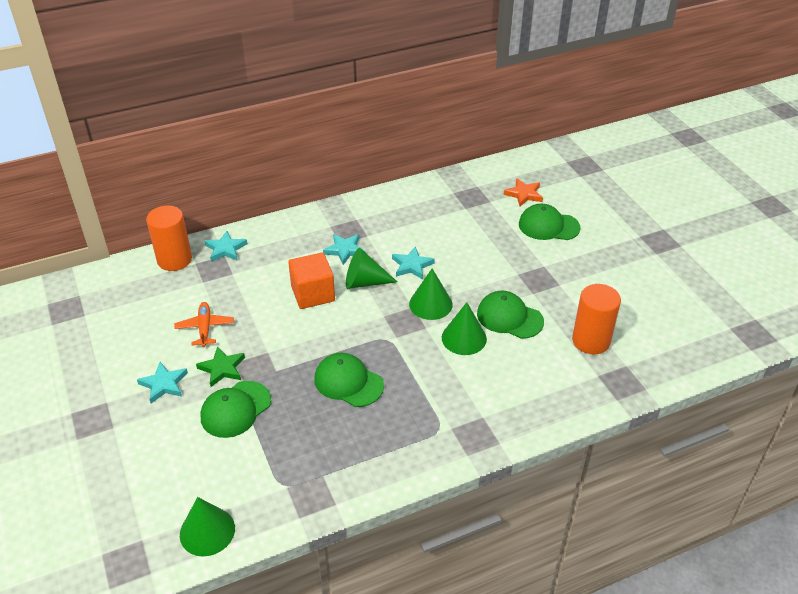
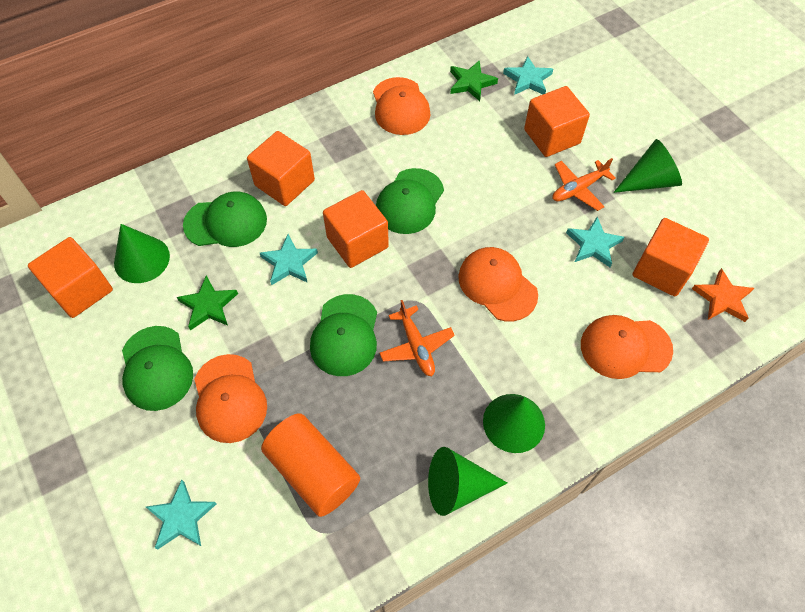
green star: [196,346,245,387] = 1 -> [177,275,238,331] [450,60,498,101] = 2
orange cap: none = 0 -> [194,354,267,443] [373,77,431,135] [458,247,538,321] [581,315,673,379] = 4
orange cube: [288,252,335,309] = 1 -> [28,237,113,318] [247,131,315,206] [323,190,389,268] [524,86,590,157] [633,218,709,296] = 5
orange cylinder: [146,206,192,271] [572,284,621,354] = 2 -> [261,413,360,517] = 1
orange plane: [174,302,234,347] = 1 -> [380,300,455,376] [552,158,616,211] = 2

